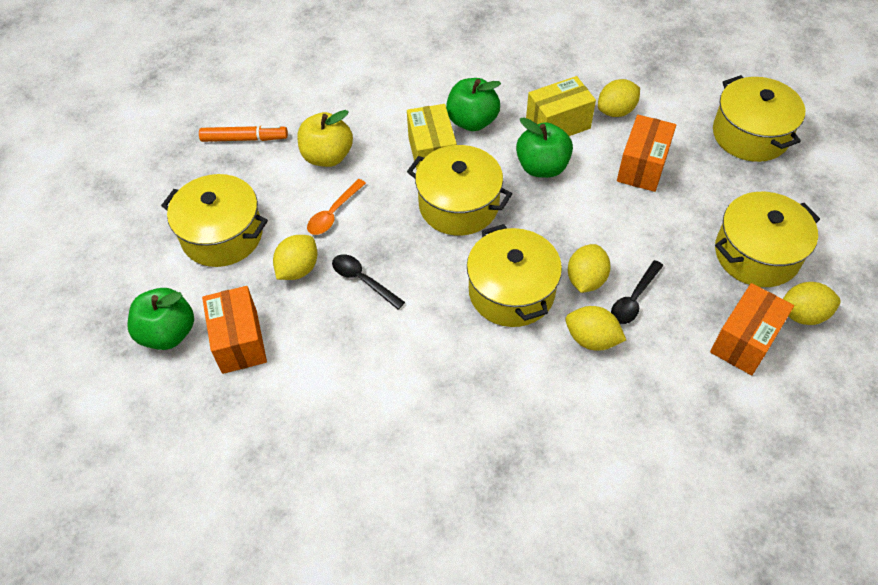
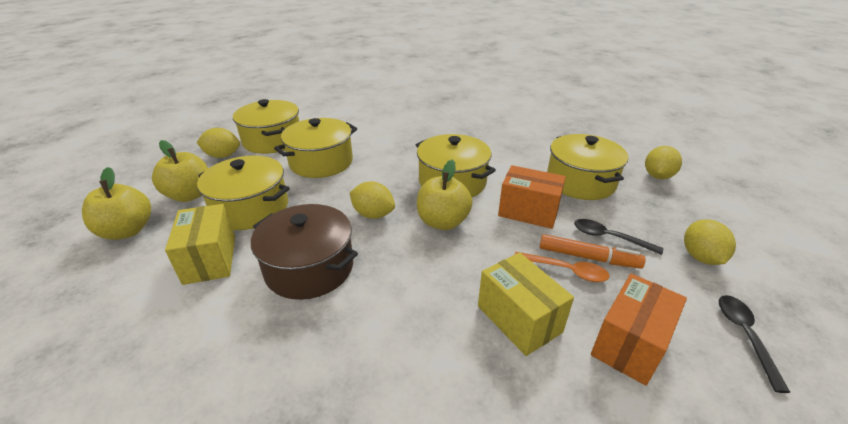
brown pot: none = 0 -> [251,204,358,300] = 1
green apple: [127,288,194,350] [446,78,501,131] [516,117,573,178] = 3 -> none = 0
orange box: [202,286,267,374] [617,115,676,192] [710,283,794,375] = 3 -> [498,165,566,229] [591,273,687,386] = 2
yellow apple: [297,110,353,167] = 1 -> [82,167,151,240] [152,140,208,202] [417,160,472,230] = 3
yellow lemon: [273,235,317,280] [565,306,626,351] [568,244,611,293] [598,79,640,117] [783,282,841,325] = 5 -> [197,128,240,158] [350,181,395,219] [645,146,682,179] [684,219,736,265] = 4

